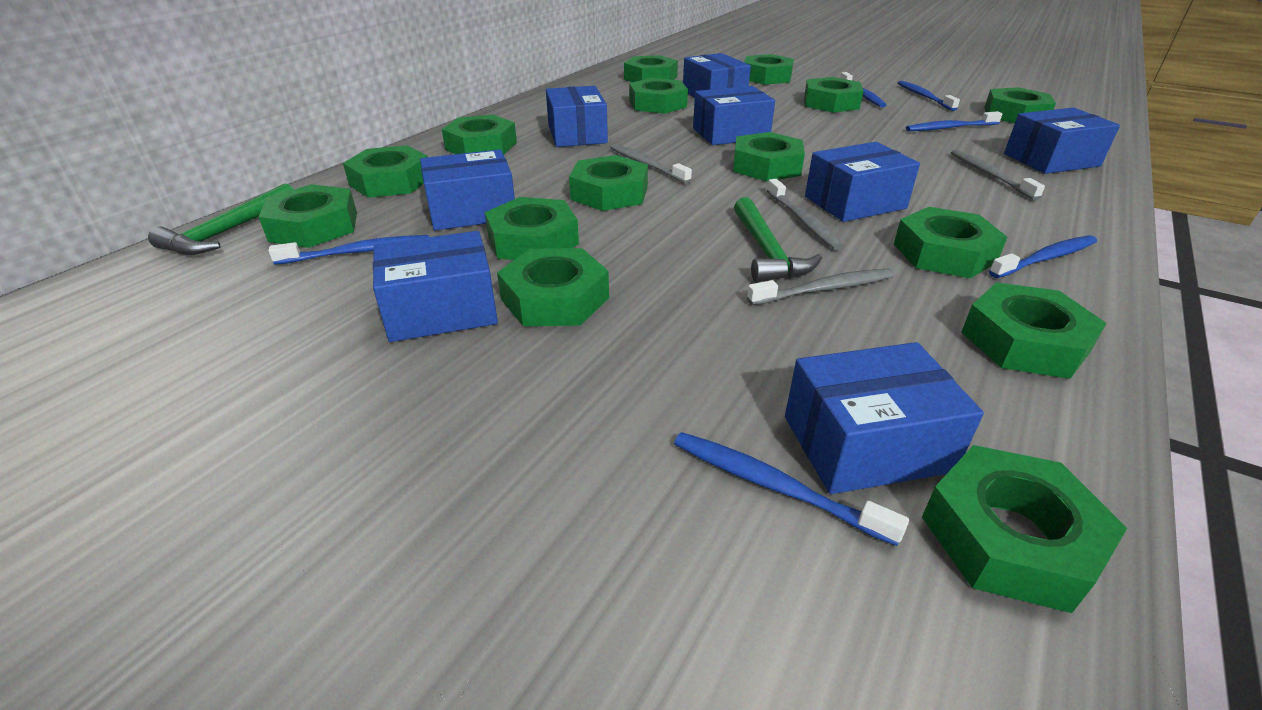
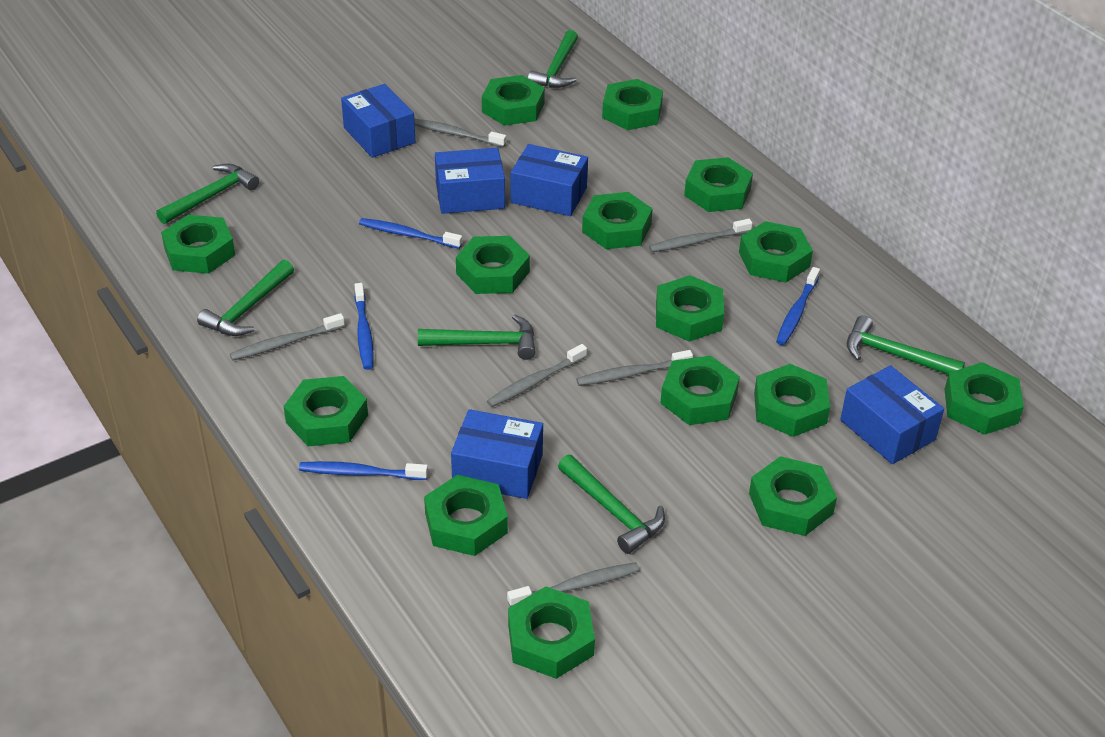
blue box: [373,231,498,342] [420,149,515,231] [546,86,608,147] [683,53,751,97] [693,86,775,145] [785,342,984,494] [805,142,920,222] [1004,108,1120,174] = 8 -> [341,84,416,158] [435,148,505,214] [451,409,543,499] [511,144,588,216] [840,365,944,464] = 5
blue toothbrush: [268,235,429,265] [674,432,909,546] [840,72,886,108] [898,81,960,111] [906,111,1002,131] [989,235,1097,278] = 6 -> [299,461,428,480] [354,283,374,370] [359,218,462,249] [776,267,820,345] = 4
green hammer: [148,183,294,255] [734,197,822,282] = 2 -> [156,164,259,224] [197,259,294,336] [418,314,535,360] [528,30,578,88] [558,455,665,554] [847,315,965,375] = 6
grey toothbrush: [610,144,692,184] [747,269,894,305] [767,179,844,250] [951,149,1045,200] = 4 -> [230,313,345,361] [414,119,506,147] [487,344,587,407] [507,562,639,607] [576,350,693,386] [649,219,753,252] = 6

